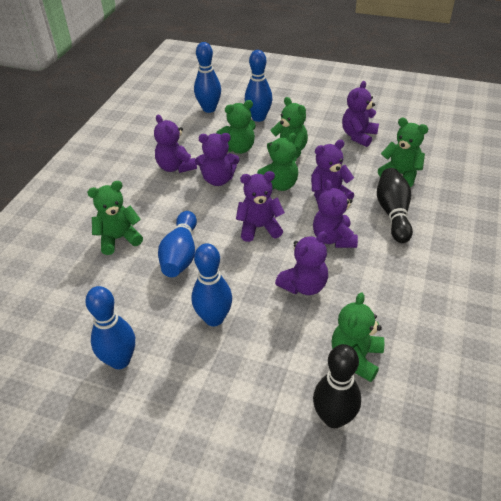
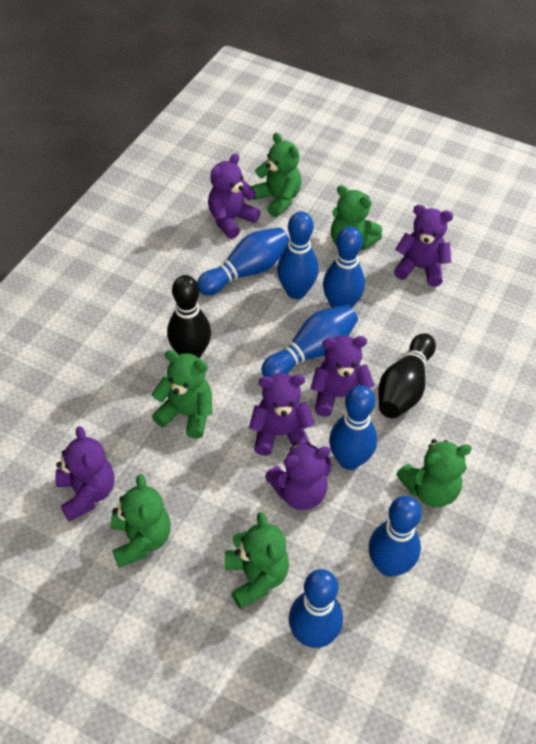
blue bowling pin: [85,286,135,369] [158,211,197,277] [192,243,232,326] [194,42,221,113] [245,50,272,122] = 5 -> [197,227,289,295] [261,304,358,377] [277,211,319,299] [289,569,343,648] [323,226,365,308] [329,385,377,470] [369,496,422,577] = 7
purple teddy bear: [154,115,197,173] [195,133,239,186] [236,171,285,242] [275,231,328,295] [311,140,354,204] [313,180,358,248] [342,81,379,147] = 7 -> [55,426,114,522] [208,153,261,239] [249,373,315,456] [265,441,331,510] [310,336,375,417] [394,205,453,287] = 6

